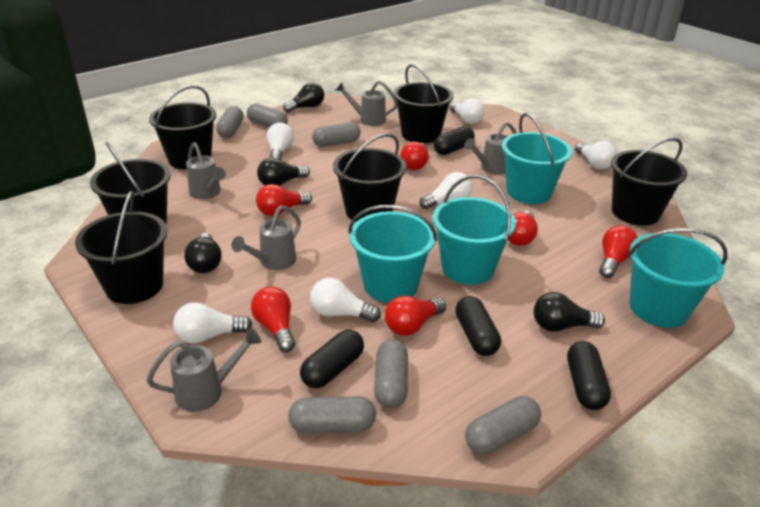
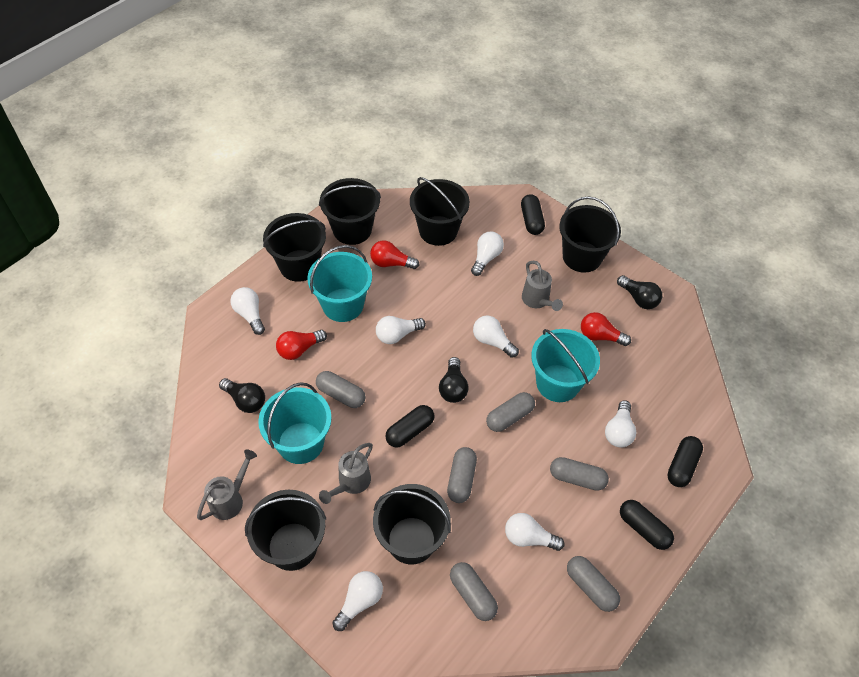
black light bulb: [184,233,222,273] [257,158,310,186] [283,82,324,113] [534,292,605,332] = 4 -> [219,378,265,413] [439,357,469,403] [617,275,662,309] = 3
grey watering can: [147,329,261,412] [186,142,226,199] [231,205,301,270] [336,81,397,126] [464,122,517,175] = 5 -> [197,449,257,520] [319,443,373,504] [522,261,563,311] = 3
red light bulb: [251,287,295,352] [256,184,312,216] [385,296,446,336] [400,142,429,170] [507,211,538,246] [599,225,638,278] = 6 -> [276,330,327,360] [370,240,419,269] [581,312,631,346] = 3
turquoise bucket: [348,205,437,303] [433,175,516,285] [502,113,572,204] [628,228,727,328] = 4 -> [258,382,332,464] [307,245,372,322] [531,329,600,402] = 3
white light bulb: [173,302,253,344] [267,123,294,160] [310,278,381,322] [419,172,472,209] [449,98,485,124] [575,141,617,170] = 6 -> [230,287,265,335] [332,571,383,631] [376,316,426,344] [471,232,504,276] [473,315,519,358] [505,513,565,551] [605,400,636,448] = 7

